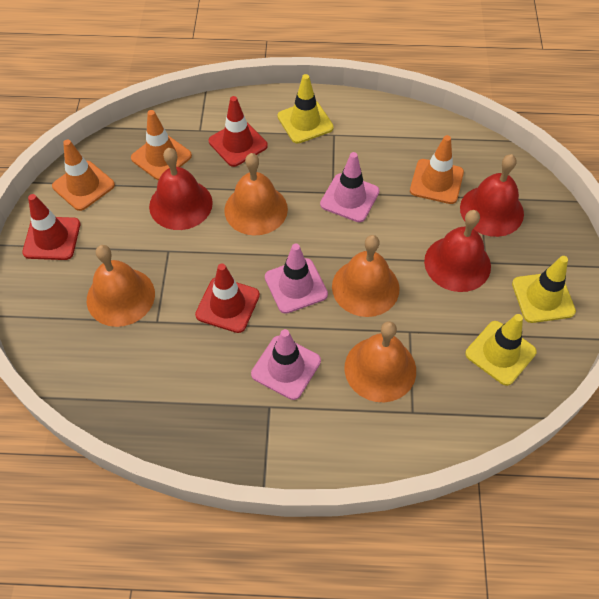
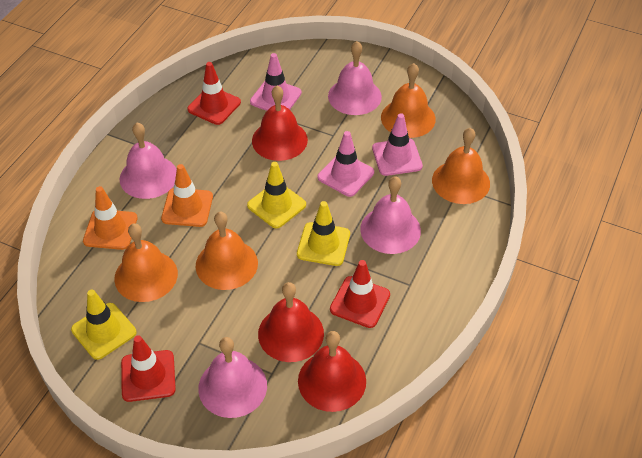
orange traffic cone: [52,140,115,211] [131,110,192,181] [410,135,464,204] = 3 -> [83,186,138,250] [161,164,213,227] = 2
pink bell: none = 0 -> [120,122,177,199] [198,337,267,418] [328,41,382,115] [360,176,421,254] = 4

